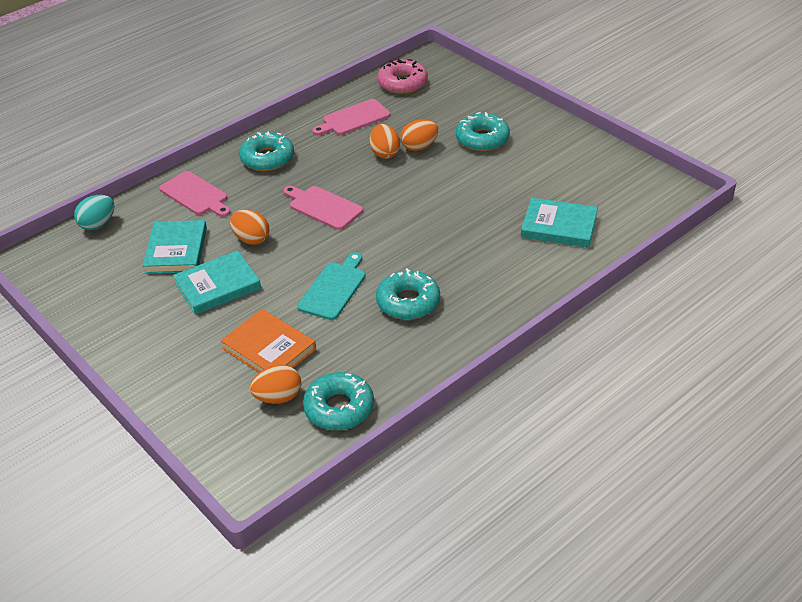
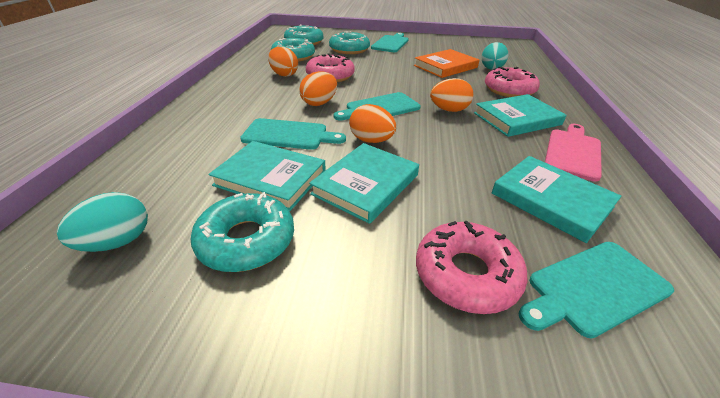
pink cutting board: [159,171,231,217] [283,186,363,230] [312,99,390,135] = 3 -> [545,124,602,182] = 1
pink donut: [378,59,428,94] = 1 -> [306,53,355,82] [416,220,527,314] [485,67,540,97] = 3
turquoise book: [142,220,207,274] [173,250,261,315] [521,198,598,248] = 3 -> [208,141,326,211] [309,143,419,224] [474,94,567,137] [491,156,622,243] = 4
turquoise cutting board: [297,252,366,320] = 1 -> [240,118,346,150] [334,92,421,121] [371,33,409,52] [519,242,674,339] = 4
turquoise egg: [74,195,114,230] = 1 -> [57,192,148,252] [482,42,508,70] = 2

